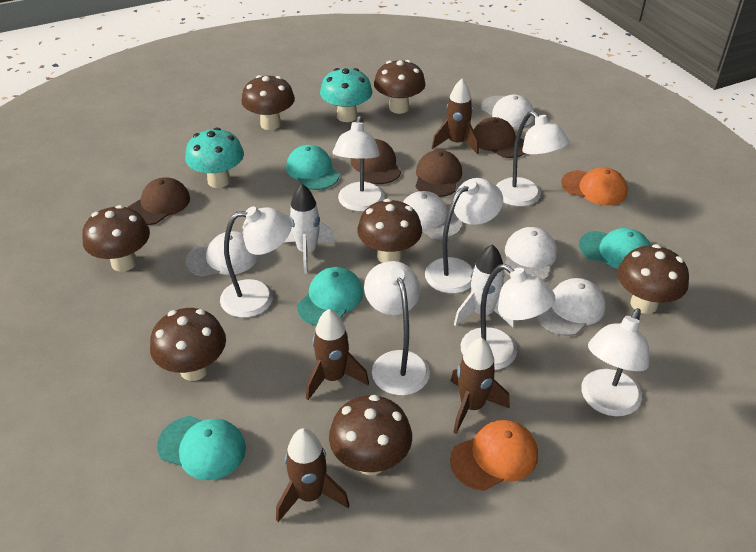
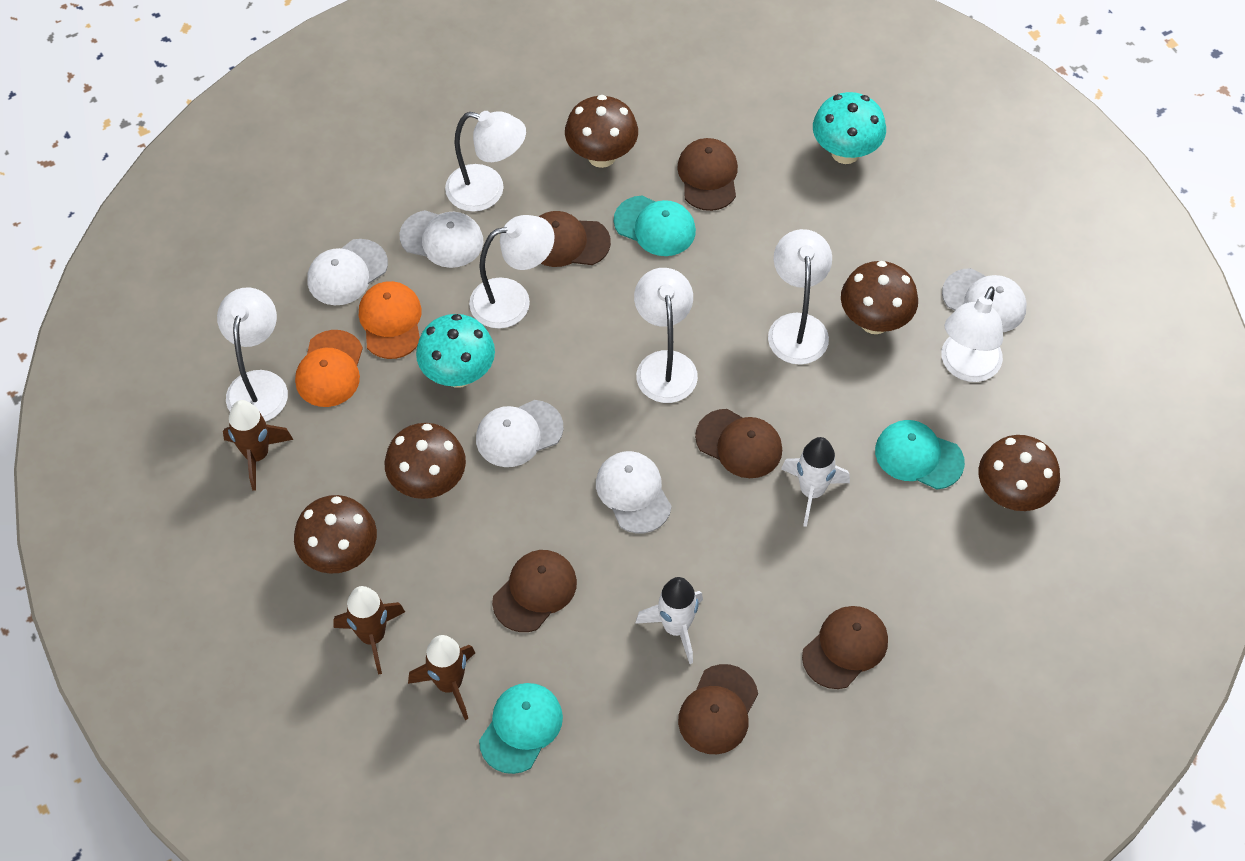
brown cap: [128,178,190,225] [351,139,401,184] [416,150,462,197] [474,117,525,158] = 4 -> [492,550,577,632] [539,211,611,267] [677,138,738,211] [678,664,758,754] [695,409,782,478] [802,606,888,689] = 6
brown mushroom: [82,205,150,272] [150,308,226,381] [241,75,295,130] [329,395,412,475] [357,198,422,263] [374,60,425,114] [617,244,689,314] = 7 -> [294,495,377,574] [385,423,466,499] [565,95,638,168] [841,261,918,334] [978,435,1060,511] = 5
brown rocket: [276,428,350,522] [306,309,369,400] [432,79,479,154] [451,338,510,434] = 4 -> [223,400,293,491] [334,586,405,675] [408,635,475,720] = 3
turquoise cap: [157,416,246,480] [286,145,339,190] [297,267,364,326] [579,228,651,269] = 4 -> [479,683,563,774] [614,195,696,256] [875,420,965,489] = 3
white lamp: [220,206,292,318] [333,116,384,212] [364,261,430,396] [425,178,503,293] [461,264,555,370] [496,111,569,207] [581,308,649,416] = 7 -> [217,287,288,422] [445,111,526,212] [469,215,555,329] [634,268,698,403] [768,229,832,365] [942,286,1003,382] = 6

